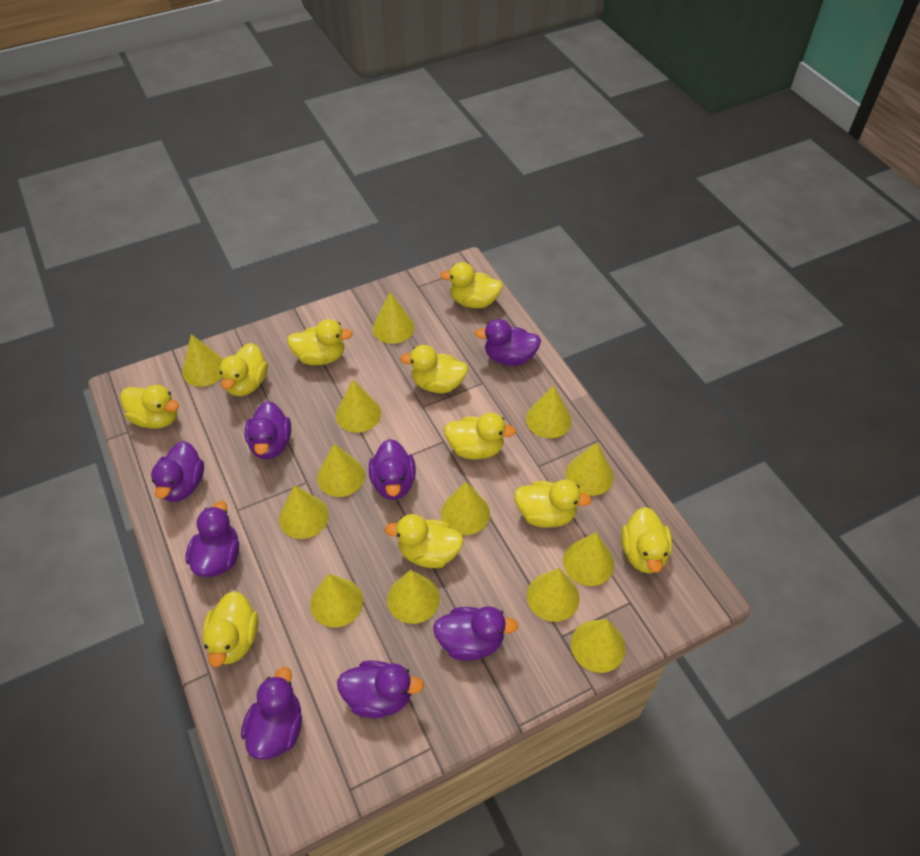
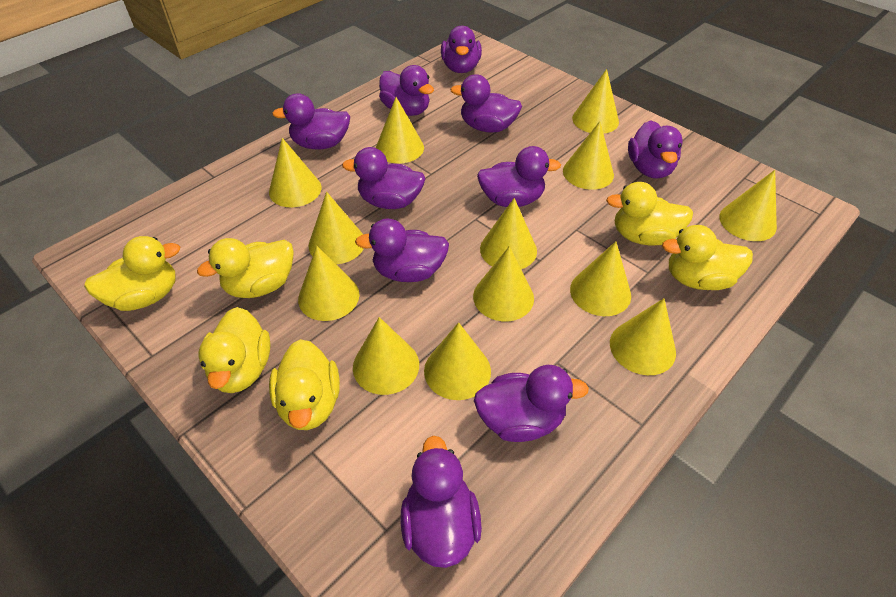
purple duck: [151,441,204,502] [185,501,239,577] [241,667,302,760] [245,401,291,459] [337,661,424,718] [369,439,416,500] [433,606,518,661] [475,319,541,366] = 8 -> [272,93,350,149] [342,147,425,209] [355,219,449,282] [379,65,434,116] [401,436,482,568] [441,26,482,73] [450,74,522,133] [474,365,589,442] [477,146,561,207] [628,120,683,179] = 10
yellow duck: [120,385,179,429] [203,591,259,667] [220,343,268,396] [287,319,353,365] [385,514,464,568] [400,345,468,393] [440,262,503,308] [444,413,516,459] [514,480,592,528] [621,507,672,573] = 10 -> [84,236,180,311] [197,238,294,298] [198,307,271,393] [269,339,340,430] [606,182,693,246] [662,225,753,290] = 6

